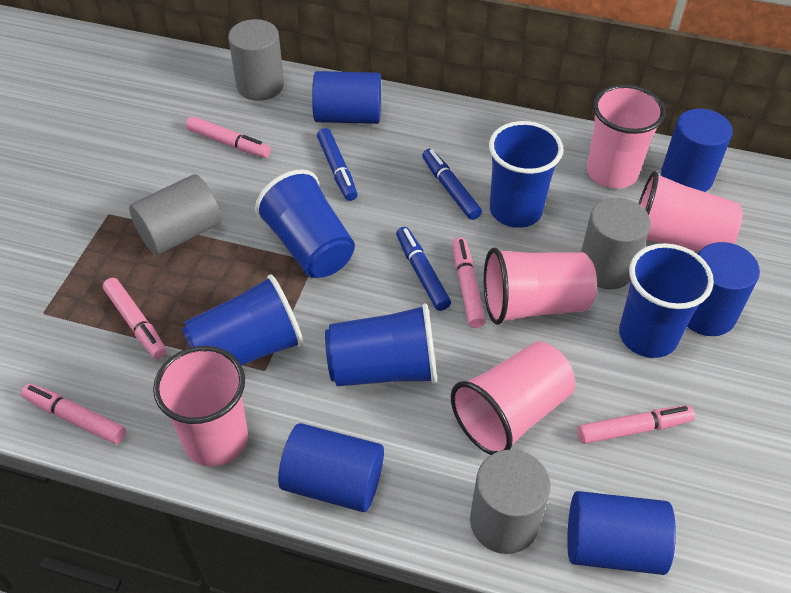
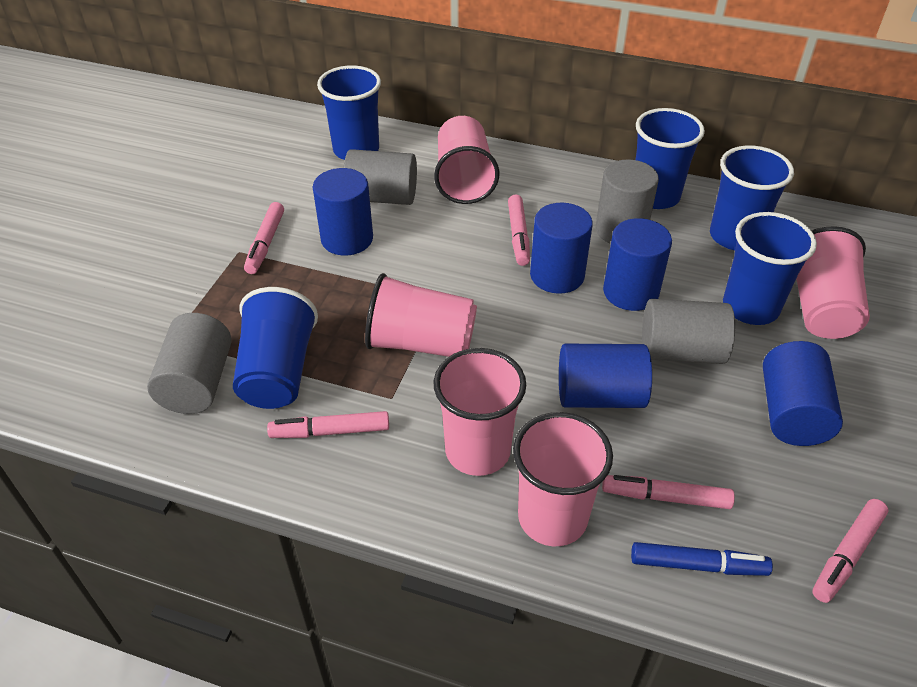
blue marker: [317,128,358,201] [396,227,451,311] [422,149,482,220] = 3 -> [631,542,773,576] = 1

